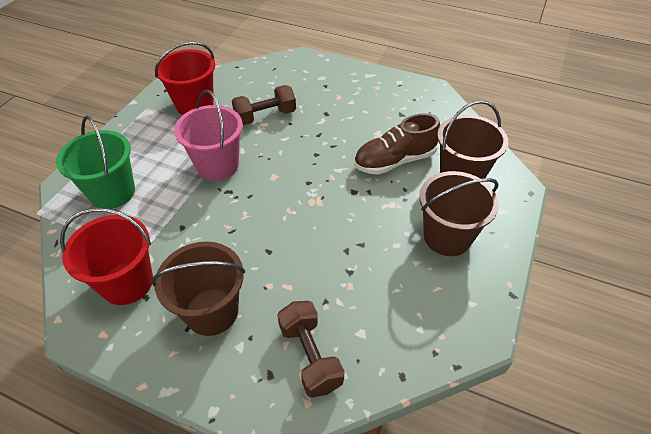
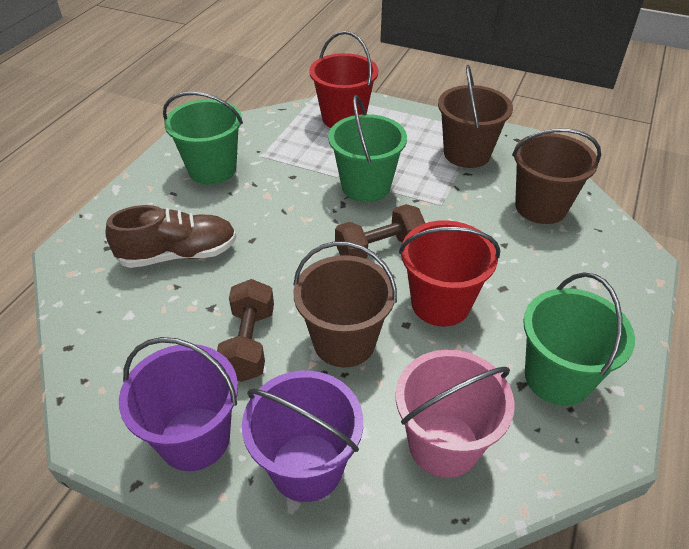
green bucket: [56,116,135,209] = 1 -> [163,91,243,185] [328,95,407,202] [523,272,635,406] = 3
purple bucket: none = 0 -> [119,337,238,471] [242,371,363,502] = 2

